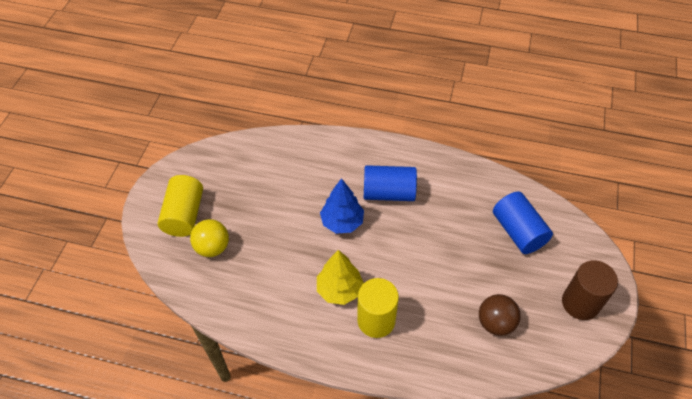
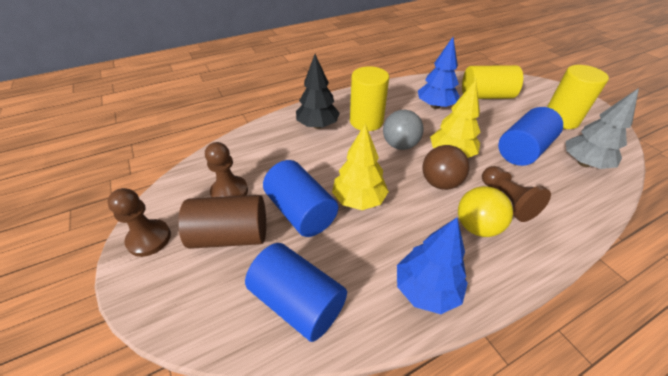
black tree: none = 0 -> [296,54,340,129] = 1
blue cylinder: [364,165,417,201] [493,191,553,254] = 2 -> [245,243,347,342] [263,160,338,237] [498,107,563,166] = 3
blue tree: [320,178,364,234] = 1 -> [397,218,468,314] [418,37,460,109] = 2
brown pawn: none = 0 -> [107,188,171,257] [205,142,248,197] [482,166,551,222] = 3
grey ball: none = 0 -> [383,110,423,150] = 1
grey tree: none = 0 -> [566,88,639,169] = 1
yellow cylinder: [158,175,203,237] [357,278,399,338] = 2 -> [350,66,389,131] [462,65,523,99] [547,65,609,129] = 3
yellow tree: [317,250,364,305] = 1 -> [332,123,389,210] [430,80,480,158] = 2

